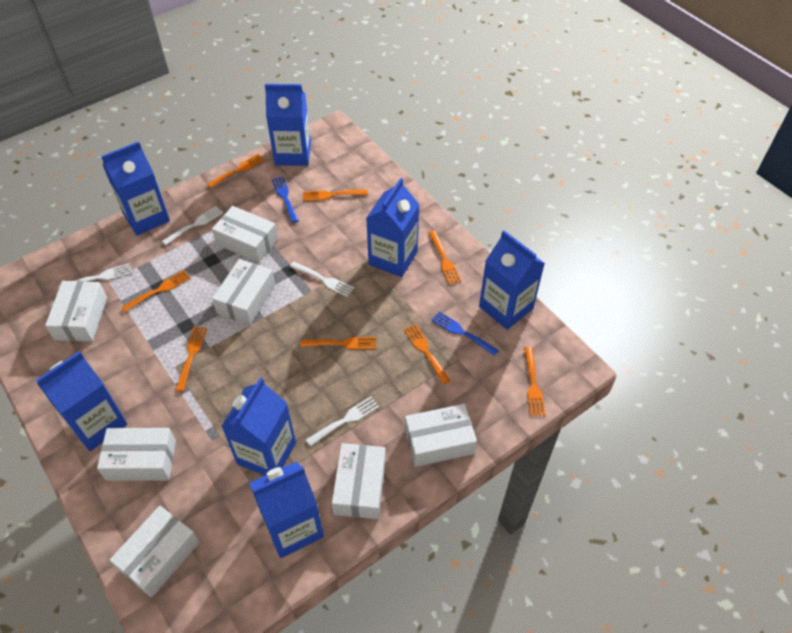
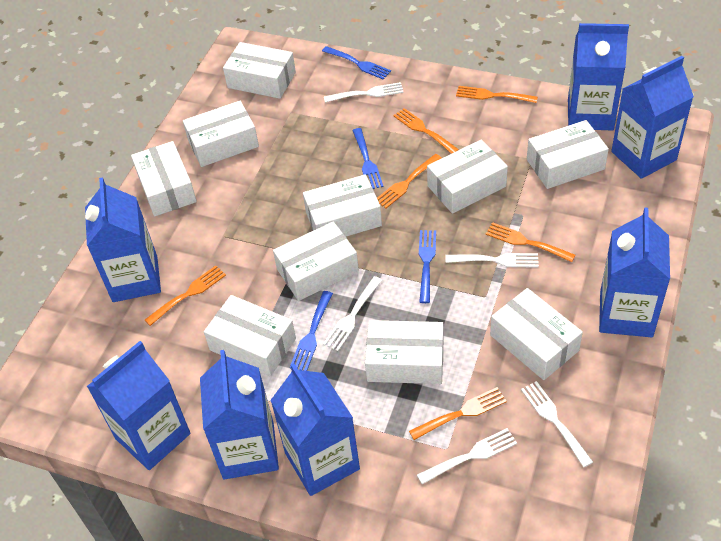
blue fork: [272,176,299,223] [431,311,499,356] = 2 -> [290,291,333,371] [322,46,391,79] [352,128,384,189] [419,230,436,303] = 4
orange fork: [122,270,191,312] [175,327,207,392] [207,154,265,188] [300,337,376,350] [303,190,368,201] [404,324,450,384] [428,230,461,285] [524,347,545,416] = 8 -> [145,266,226,326] [377,154,442,208] [393,108,459,154] [409,387,507,440] [456,86,538,103] [486,222,576,262] = 6
white box: [45,281,107,342] [97,428,176,481] [109,506,200,597] [212,206,278,263] [212,259,275,325] [332,443,386,519] [405,404,477,467] = 7 -> [131,141,197,217] [183,101,259,167] [204,295,296,376] [223,42,296,99] [273,221,359,301] [303,174,382,237] [365,320,443,384] [427,139,508,214] [490,288,583,380] [527,120,609,189] = 10
white fork: [58,263,132,287] [162,206,223,245] [289,261,354,297] [306,396,379,447] = 4 -> [323,276,382,351] [324,82,404,103] [417,428,517,484] [445,253,539,267] [521,381,593,468] = 5

